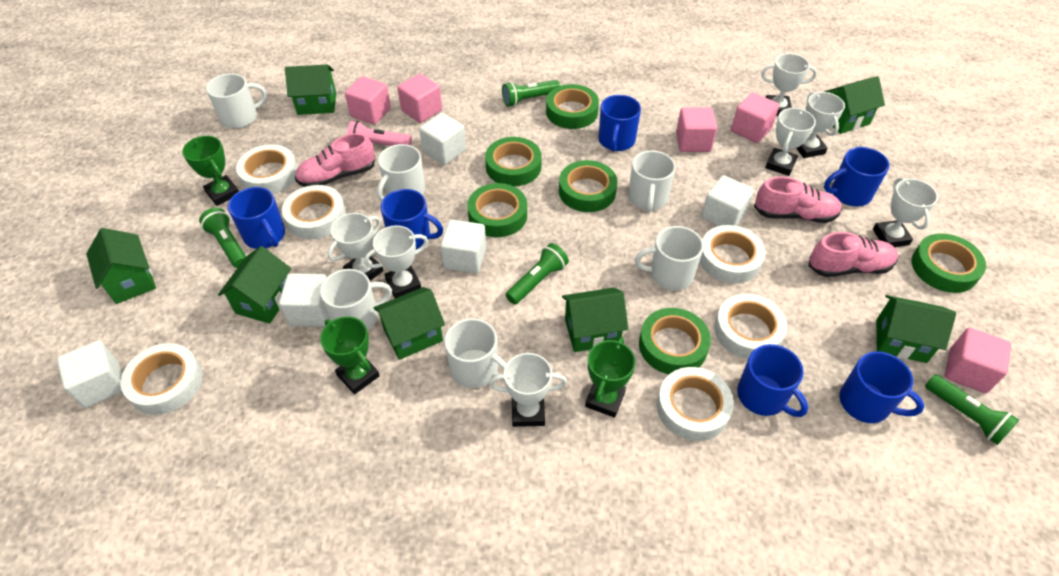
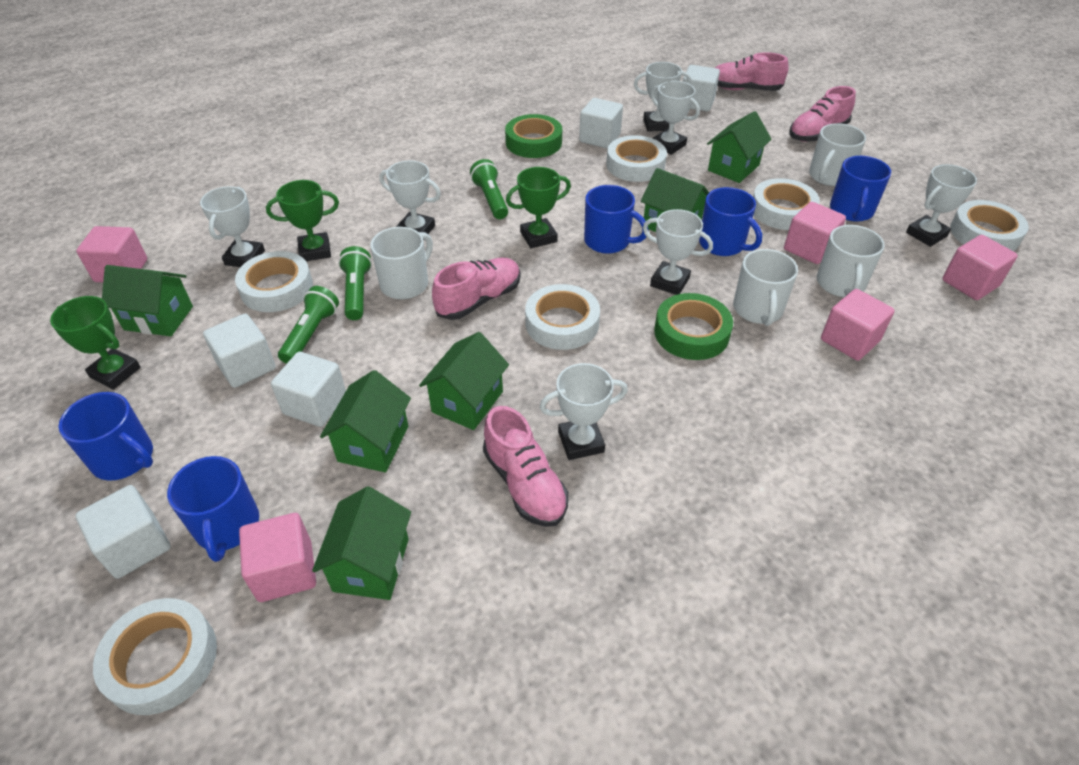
blue mug: [228,187,285,249] [380,189,443,250] [598,95,641,152] [737,344,808,417] [824,147,889,206] [839,351,924,423] = 6 -> [58,392,153,481] [167,456,259,562] [584,185,649,254] [699,187,762,256] [830,156,891,222] = 5
green flashlight: [199,208,246,268] [502,80,560,107] [506,243,569,304] [925,374,1019,445] = 4 -> [278,286,339,364] [338,246,372,320] [470,159,508,219] = 3
green house: [86,228,156,304] [218,246,291,324] [285,64,336,115] [374,287,445,360] [562,287,628,352] [824,76,885,134] [876,295,956,363] = 7 -> [102,265,193,336] [312,486,411,600] [320,370,411,472] [419,332,509,430] [641,168,709,232] [707,111,772,183] = 6
green tape: [467,183,527,237] [485,137,542,186] [546,84,599,129] [559,160,617,212] [639,308,711,374] [912,233,986,293] = 6 -> [505,114,562,158] [654,293,733,360] = 2
pink flashlight: [347,121,412,146] = 1 -> none = 0
pink shoe: [295,133,375,187] [754,176,842,223] [809,232,898,277] = 3 -> [432,257,521,320] [483,406,568,527] [715,52,788,91] [789,86,856,142] = 4
white mug: [206,73,267,129] [320,269,392,331] [377,144,425,201] [444,318,506,388] [628,151,676,213] [635,226,704,290] = 6 -> [370,227,433,299] [733,249,798,326] [809,123,866,186] [817,225,885,297] = 4

